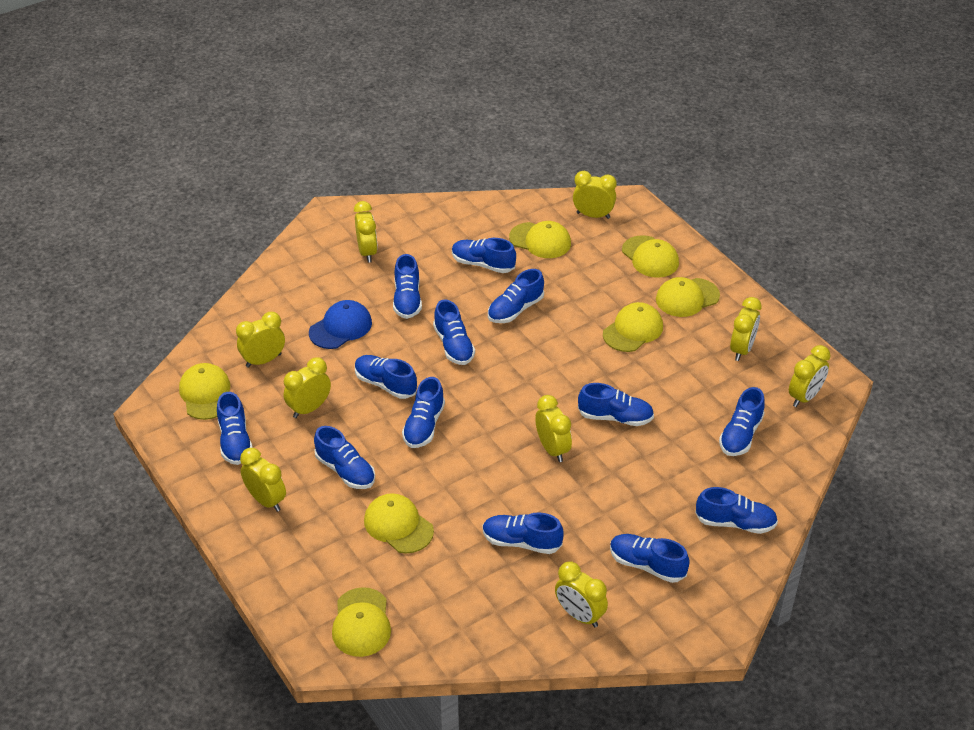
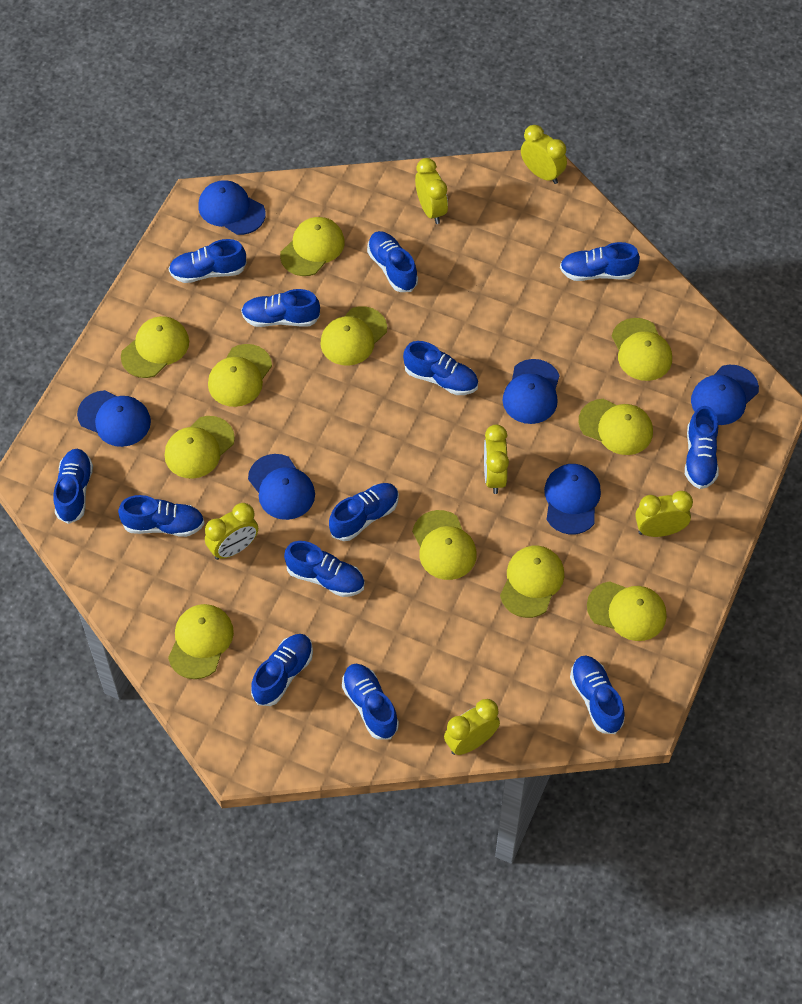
blue cap: [309,300,372,349] = 1 -> [77,390,151,447] [198,180,266,235] [248,454,315,520] [503,359,560,424] [544,464,601,535] [691,365,759,425] = 6
yellow cap: [179,363,230,420] [332,587,391,657] [364,493,434,553] [509,221,571,258] [603,302,663,352] [622,235,679,278] [656,277,720,317] = 7 -> [121,316,189,378] [165,416,235,479] [168,604,234,679] [208,344,272,407] [280,217,345,276] [320,306,387,366] [412,510,477,580] [500,546,564,618] [579,399,653,455] [587,581,667,641] [612,318,672,381] = 11
yellow clock: [236,312,285,368] [240,448,286,512] [284,357,331,418] [354,201,378,263] [535,395,572,462] [555,562,608,627] [573,171,617,219] [730,297,762,361] [789,345,831,407] = 9 -> [205,503,258,560] [415,158,448,224] [444,699,500,755] [484,424,509,494] [521,125,567,184] [635,491,693,537] = 6

